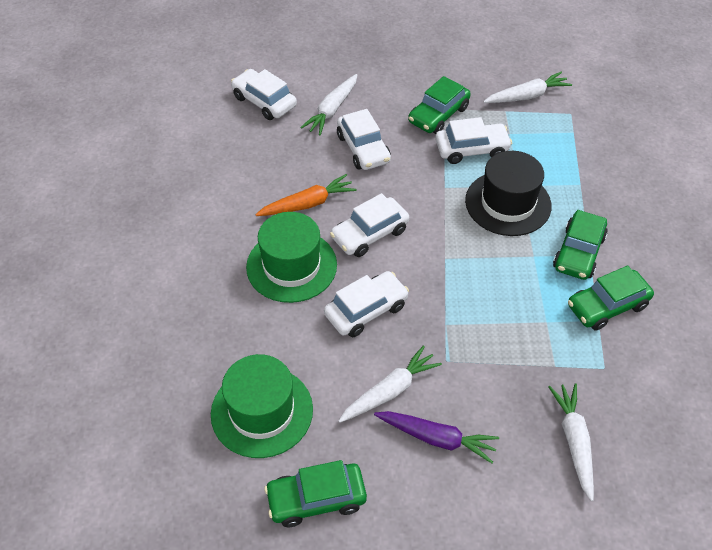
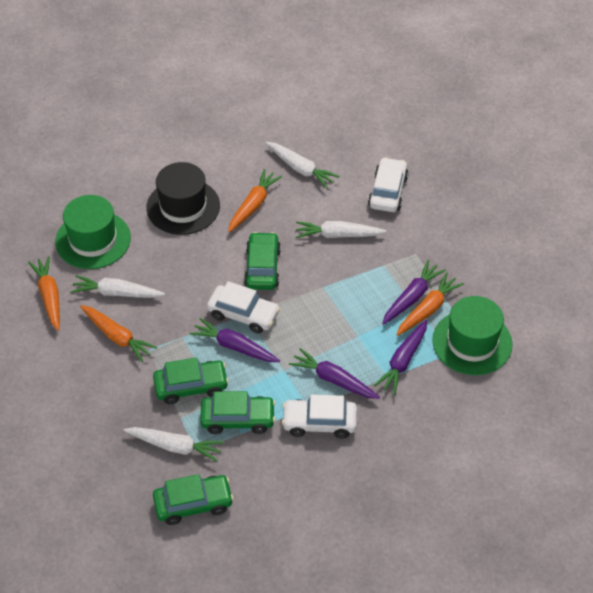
orange carrot: [255,174,356,216] = 1 -> [28,256,60,331] [80,305,158,362] [228,169,282,232] [396,272,464,336] = 4
purple carrot: [374,411,499,463] = 1 -> [189,318,280,362] [289,348,380,399] [374,320,427,395] [382,260,446,325] = 4
white car: [231,69,297,120] [324,271,409,337] [330,193,409,257] [337,109,391,170] [435,117,512,164] = 5 -> [207,281,280,333] [282,395,357,438] [368,157,409,212] = 3

